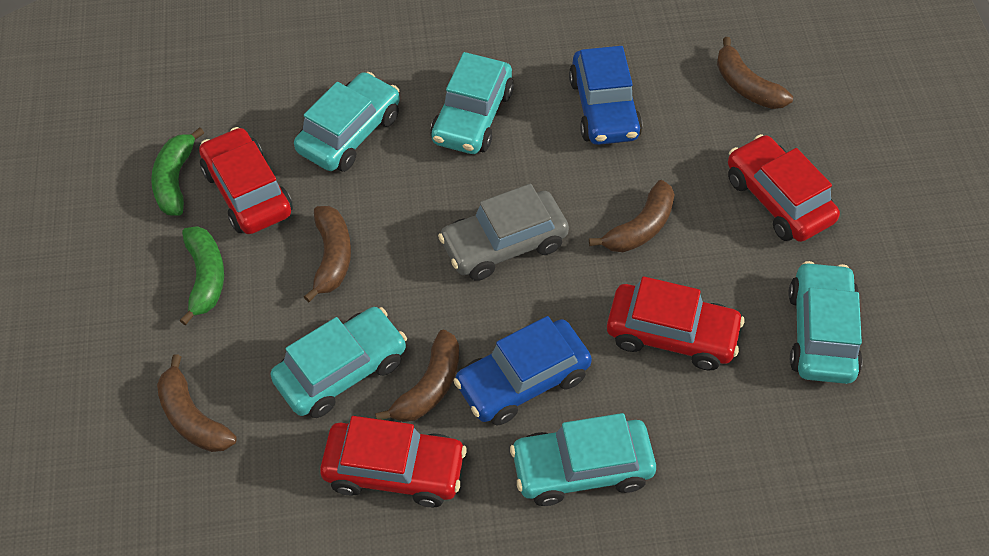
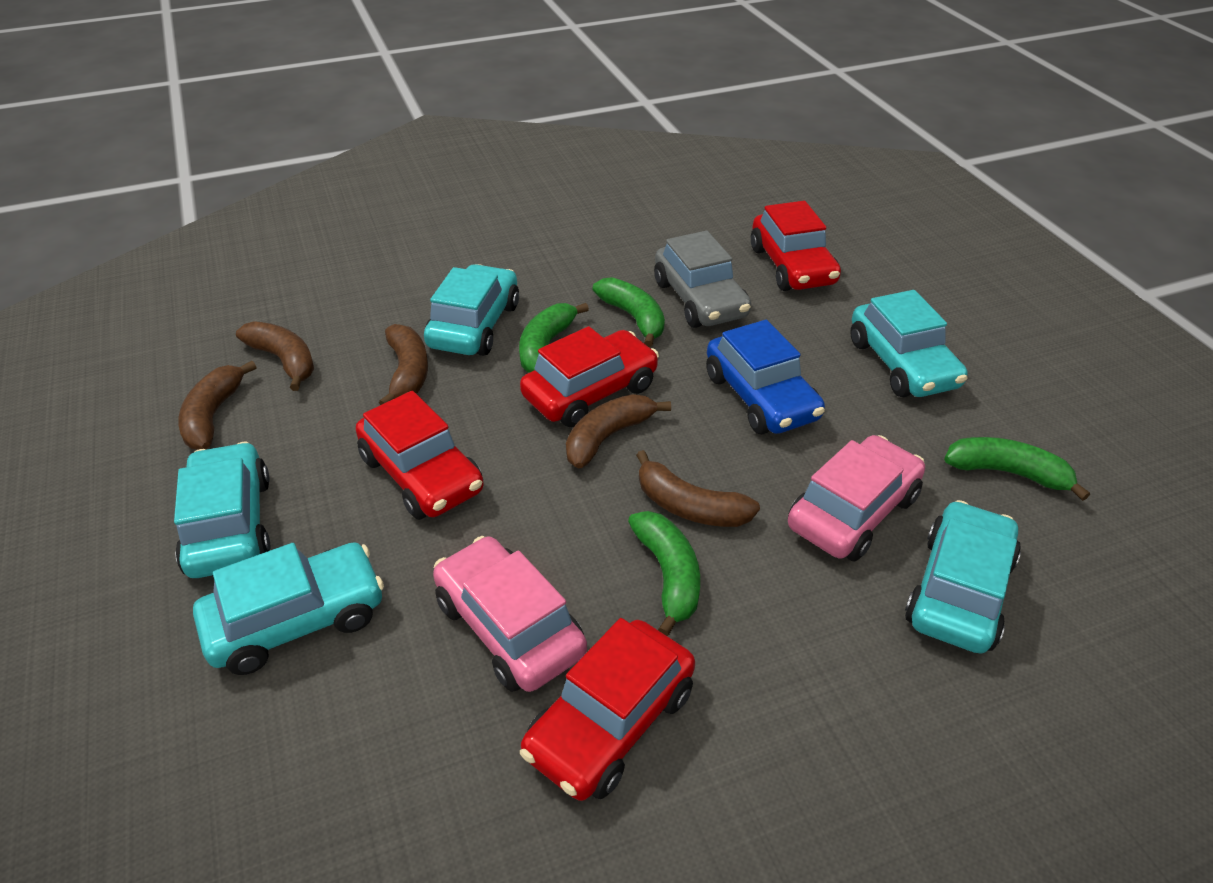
blue car: [453,316,592,426] [569,46,643,145] = 2 -> [706,320,825,434] = 1
green banana: [151,127,204,216] [179,226,224,325] = 2 -> [519,303,589,373] [593,277,665,347] [628,511,700,636] [944,437,1090,501] = 4
pink car: none = 0 -> [433,536,587,692] [788,435,925,562] = 2

